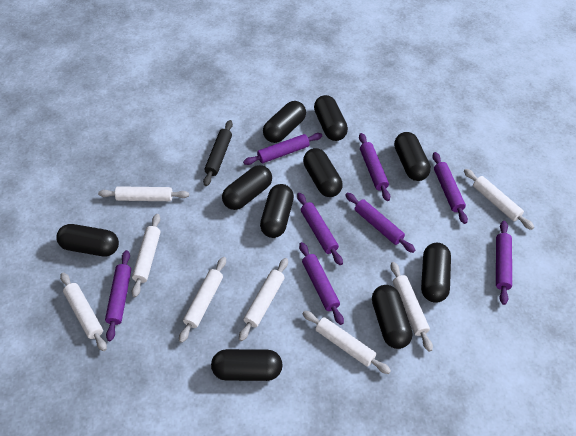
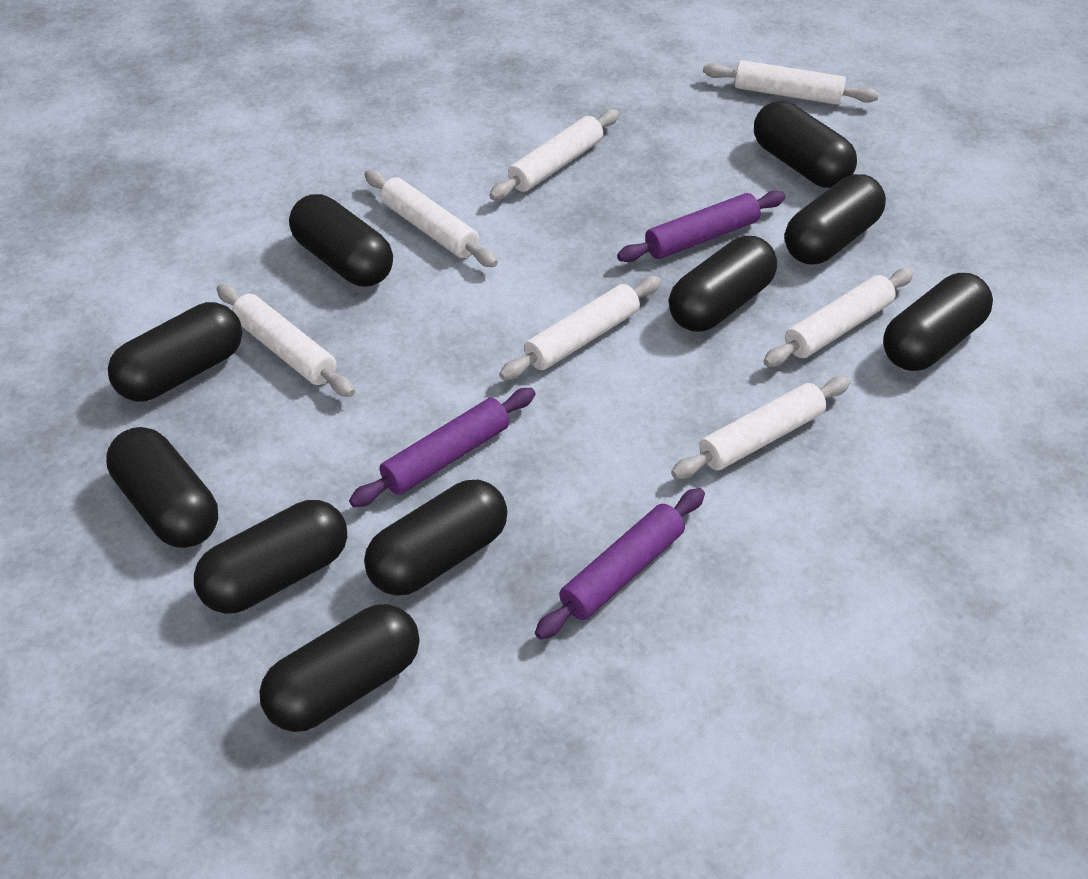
black rolling pin: [203,120,233,186] = 1 -> none = 0
purple rolling pin: [105,250,131,341] [243,133,322,165] [297,193,343,265] [299,242,344,325] [345,193,415,253] [359,133,390,201] [432,152,468,224] [496,221,512,305] = 8 -> [349,388,536,507] [535,488,705,640] [617,191,786,262] = 3
white rolling pin: [60,272,107,351] [98,186,189,201] [132,214,161,297] [179,257,226,343] [239,258,288,341] [302,311,391,374] [390,262,433,352] [464,169,534,230] = 8 -> [217,284,355,397] [364,170,498,267] [489,109,619,200] [499,276,661,380] [671,376,851,479] [703,60,879,105] [763,268,914,367] = 7

